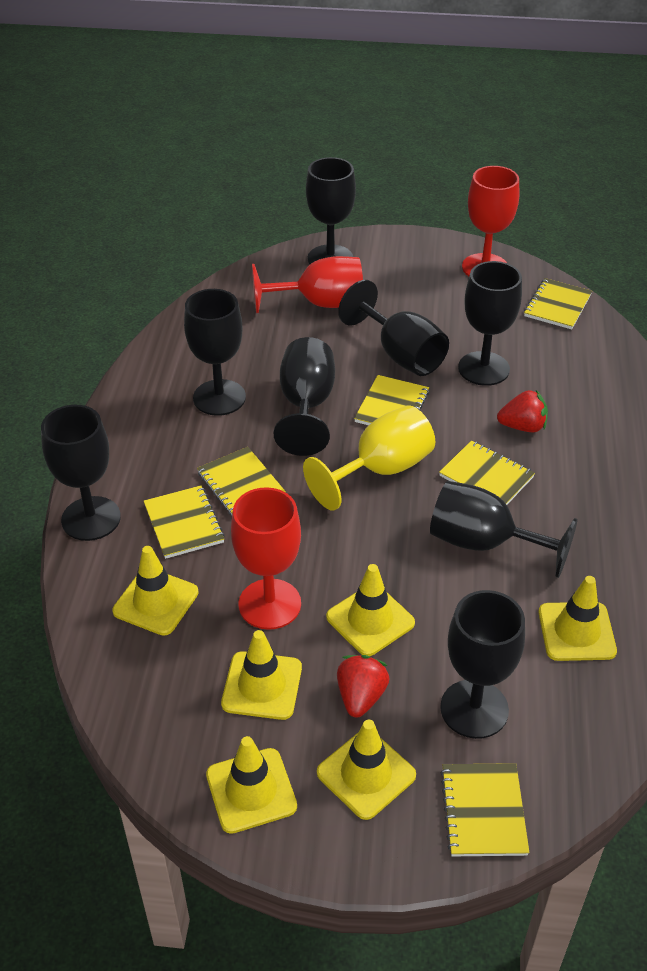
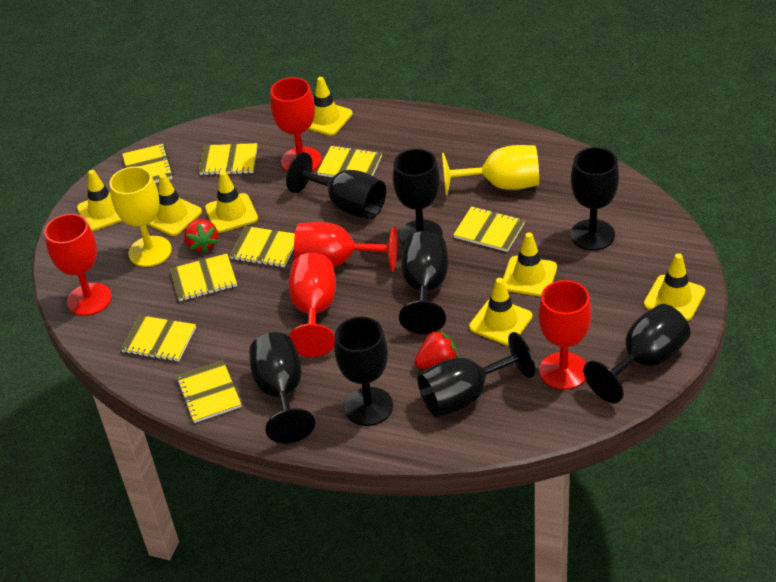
red goblet: [231,487,301,630] [252,256,363,313] [462,166,519,276] = 3 -> [44,214,112,316] [270,77,322,172] [288,253,336,357] [294,222,398,271] [538,280,592,390] = 5
yellow goblet: [303,405,435,511] = 1 -> [109,167,172,267] [442,145,539,196] = 2
yellow notebook: [144,485,225,559] [197,447,286,515] [354,375,429,425] [439,440,535,505] [440,763,530,856] [524,278,592,329] = 6 -> [121,315,196,362] [122,144,173,183] [170,254,237,301] [176,360,242,423] [199,143,258,175] [230,226,295,267] [317,145,382,177] [453,206,525,252] = 8
yellow traffic cone: [112,546,199,636] [206,736,297,834] [221,630,302,720] [317,720,416,820] [326,564,415,656] [539,576,617,661] = 6 -> [77,170,122,231] [147,174,202,236] [205,171,258,233] [308,77,353,136] [469,278,532,345] [503,232,557,297] [644,253,705,321] = 7

